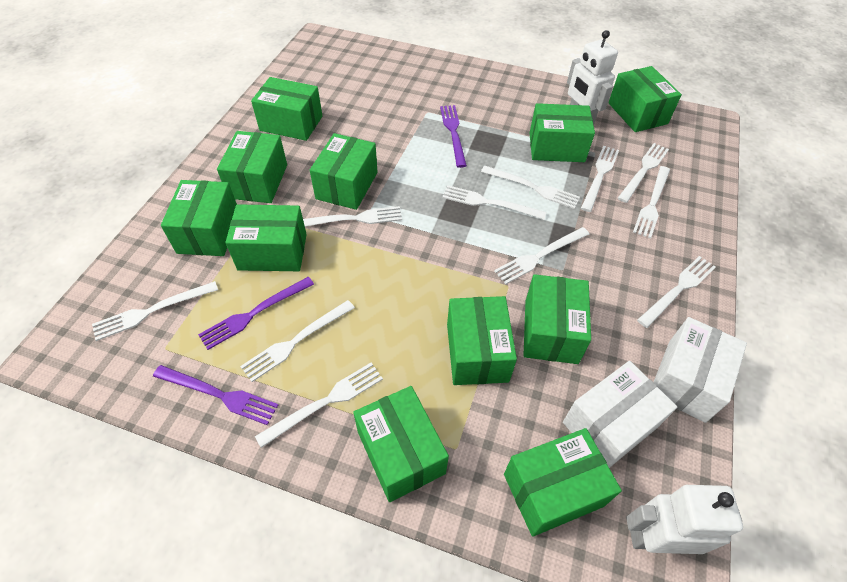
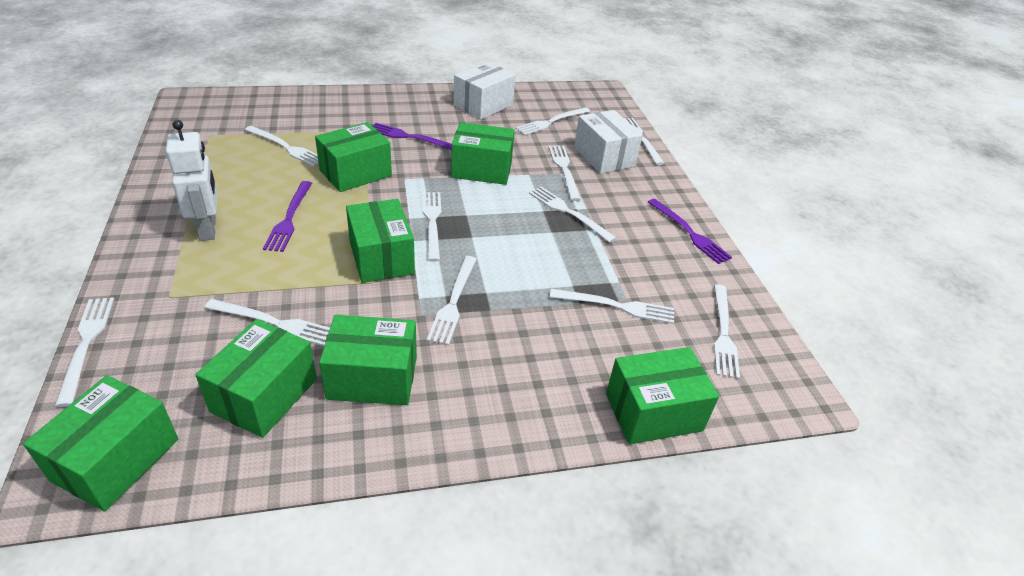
green box: [161,180,237,256] [217,131,287,203] [225,204,307,271] [251,77,322,141] [310,133,378,210] [353,386,449,502] [447,296,517,385] [504,428,622,537] [523,274,591,364] [529,103,595,162] [608,66,682,132] = 11 -> [23,375,178,512] [195,319,317,438] [315,122,392,192] [319,315,417,405] [346,199,415,283] [451,122,515,185] [606,347,719,444] = 7
white robot: [567,30,618,125] [626,485,743,554] = 2 -> [166,120,217,241] = 1

